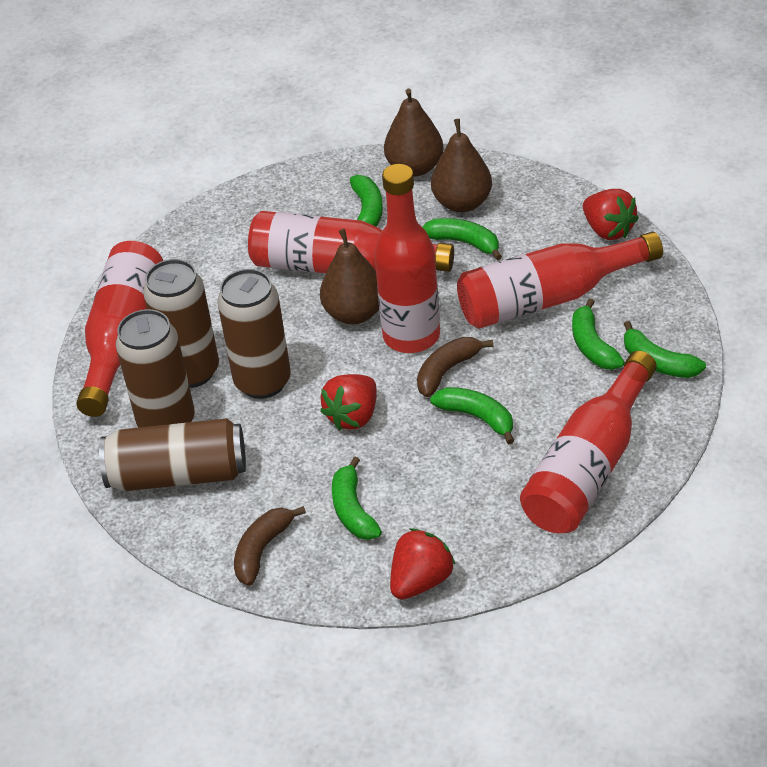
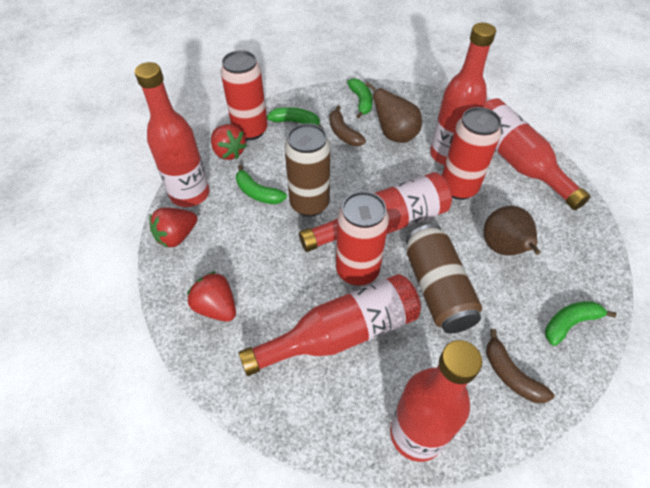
brown can: [99,418,246,491] [116,309,195,428] [143,259,219,388] [218,269,291,399] = 4 -> [284,123,330,217] [406,224,482,333] = 2
brown pear: [320,229,379,324] [384,88,444,177] [431,119,492,212] = 3 -> [365,82,422,143] [484,206,541,255] = 2
green banana: [332,456,382,540] [350,175,383,227] [423,218,502,260] [430,387,514,444] [572,298,624,370] [624,321,706,378] = 6 -> [236,165,287,204] [267,107,324,129] [347,78,373,118] [545,301,617,346] = 4
red bottle: [76,241,163,417] [248,211,454,273] [374,164,440,353] [457,232,663,329] [520,351,657,533] = 5 -> [135,62,209,207] [239,274,421,376] [299,172,452,252] [390,340,482,462] [430,23,496,165] [484,98,591,210] = 6
red can: none = 0 -> [221,50,268,140] [336,191,389,286] [442,107,501,200] = 3

